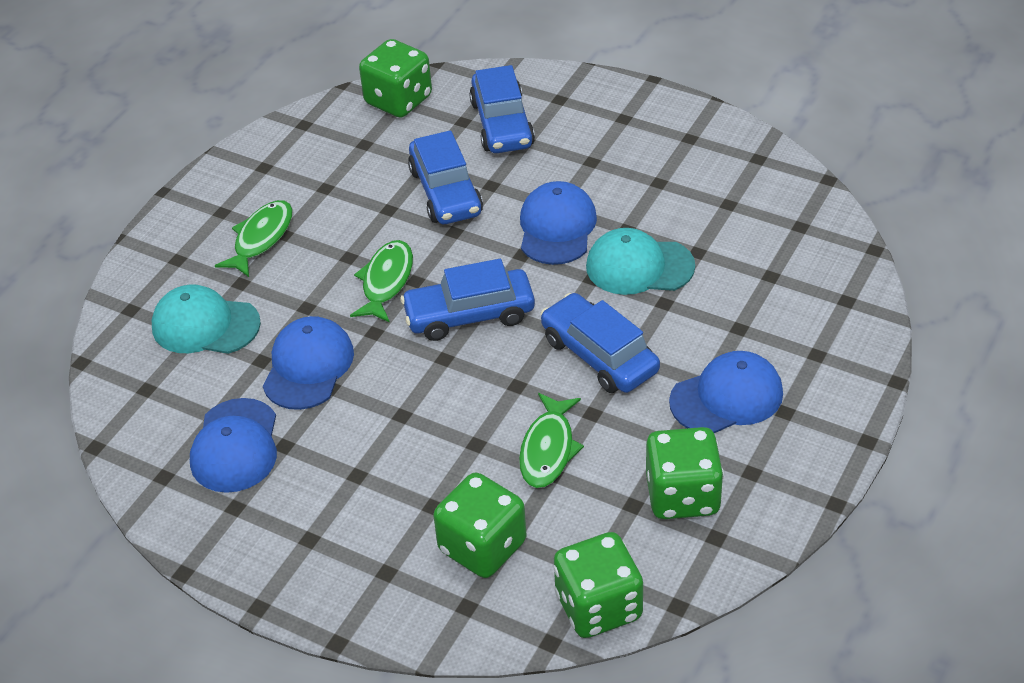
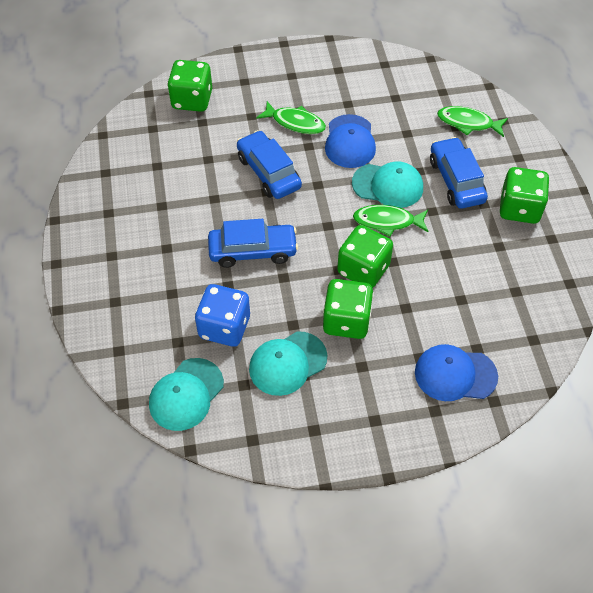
blue cap: [190,398,277,493] [263,316,354,410] [520,181,597,265] [669,351,783,433] = 4 -> [325,114,376,168] [415,344,498,401] = 2
blue car: [401,259,535,341] [408,130,483,224] [469,65,535,153] [540,293,660,393] = 4 -> [208,219,298,268] [237,130,302,199] [430,137,488,209] = 3
blue dice: none = 0 -> [195,284,250,347] = 1
turquoise cap: [152,284,261,354] [586,228,695,295] = 2 -> [149,358,224,431] [249,331,327,396] [352,161,423,208] = 3

